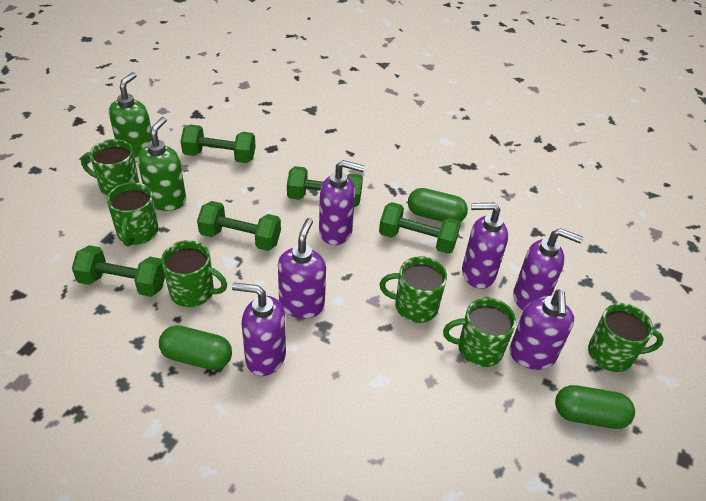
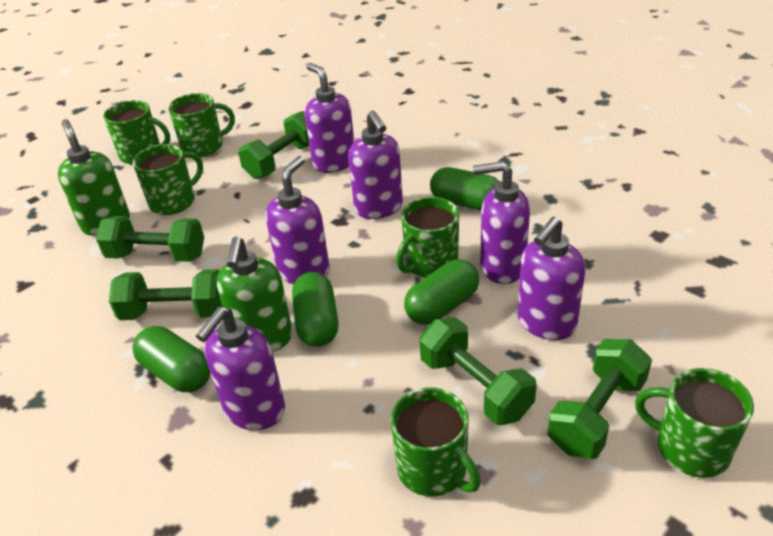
green capsule: [159,325,232,370] [408,188,468,222] [555,385,635,429] = 3 -> [132,326,210,392] [292,272,338,347] [404,259,479,325] [430,167,500,210] = 4

